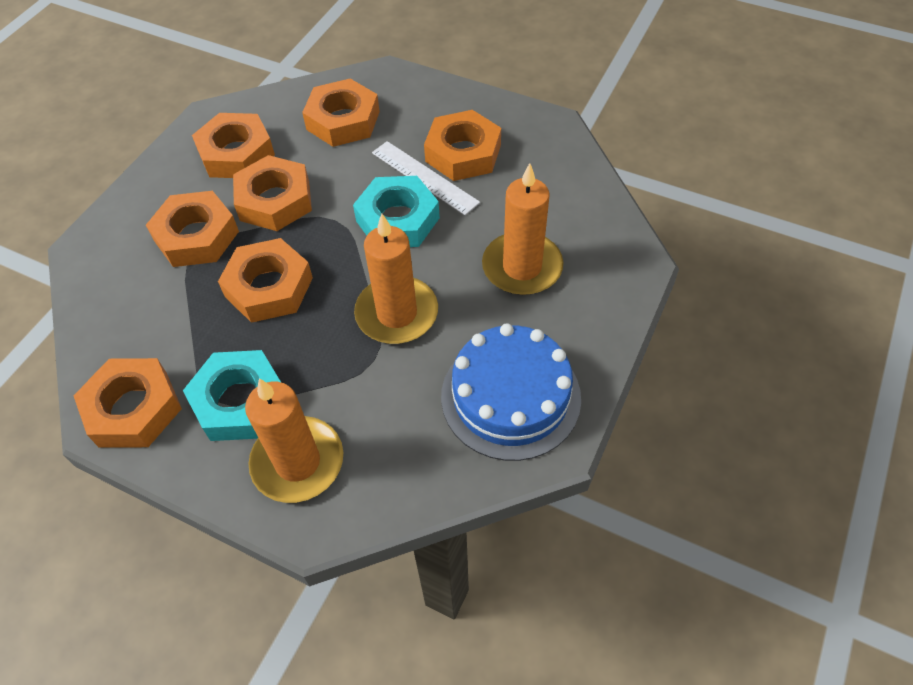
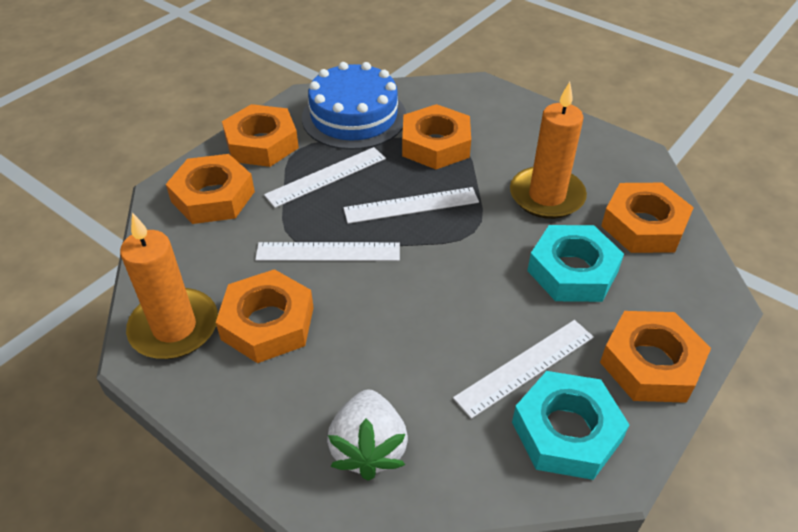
orange candle: [245,378,343,503] [354,214,438,344] [482,163,563,295] = 3 -> [120,213,218,359] [510,82,587,219] = 2
orange nut: [74,358,182,448] [146,191,239,267] [192,113,275,178] [218,238,313,323] [233,155,312,231] [302,79,380,147] [424,110,501,181] = 7 -> [166,154,255,224] [216,269,314,363] [222,104,299,167] [402,104,471,169] [600,311,711,403] [601,183,694,253] = 6
white ruler: [372,141,480,215] = 1 -> [255,242,400,261] [264,147,386,208] [343,187,479,224] [453,320,594,419] = 4
white strawberry: none = 0 -> [327,389,408,481] = 1

